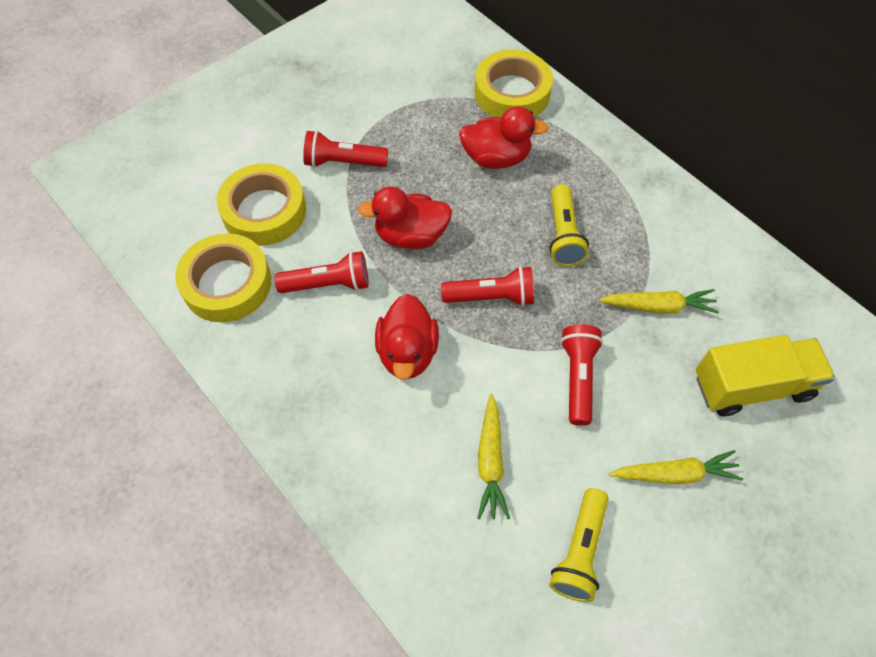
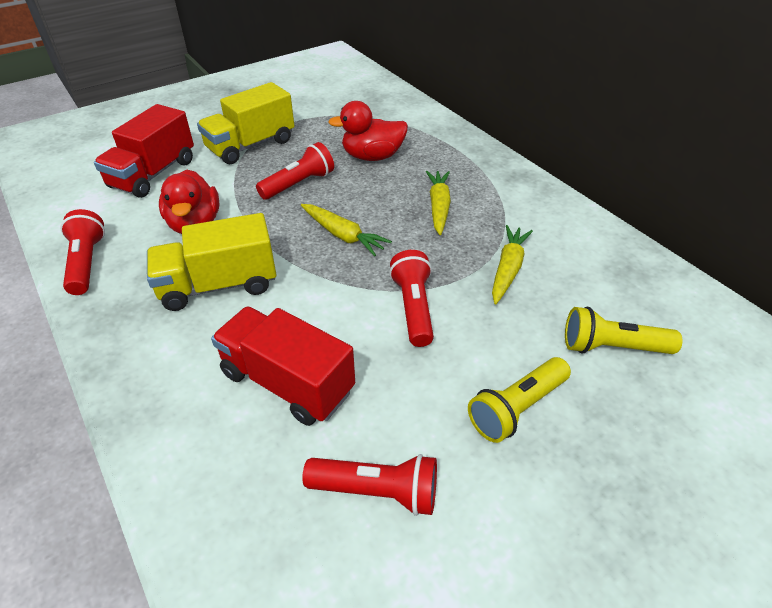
red duck: [358,186,452,249] [375,294,439,380] [459,106,548,169] = 3 -> [159,169,219,234] [328,101,408,161] = 2
red truck: none = 0 -> [94,104,194,198] [211,306,355,426] = 2
yellow tape: [175,233,271,322] [217,163,306,246] [475,49,553,118] = 3 -> none = 0
yellow truck: [696,335,835,416] = 1 -> [147,213,276,311] [197,82,295,164] = 2

